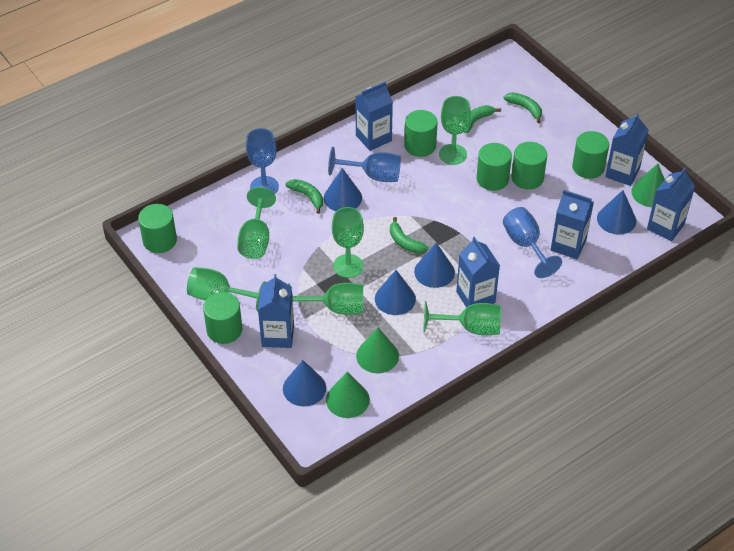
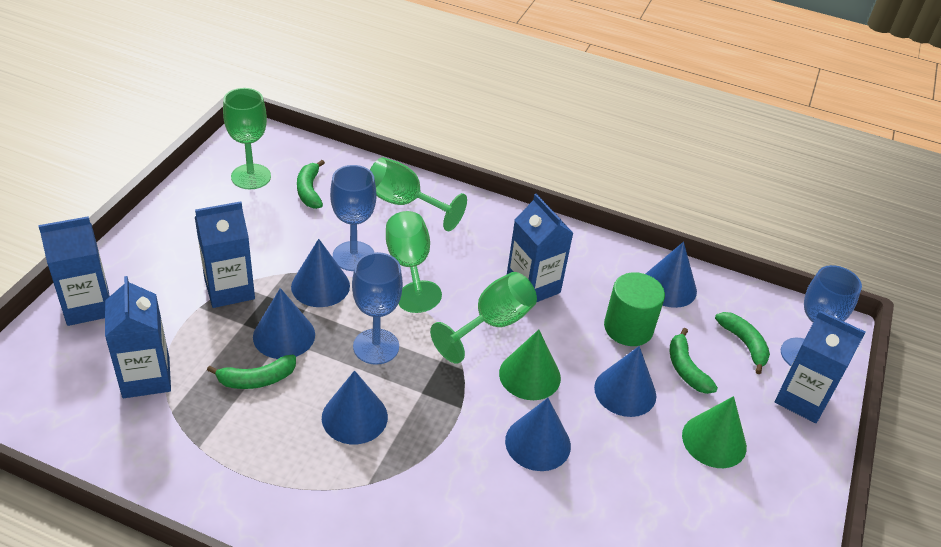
blue carton: [258,274,294,348] [355,82,393,151] [456,237,500,307] [551,190,594,259] [605,113,649,186] [647,168,695,241] = 6 -> [38,216,110,326] [105,276,171,398] [195,201,255,308] [507,194,573,302] [775,310,866,423] = 5
blue cone: [283,360,326,406] [324,168,362,211] [375,270,416,315] [414,242,455,288] [597,190,636,235] = 5 -> [253,288,315,359] [291,239,350,307] [322,370,388,444] [505,398,571,471] [594,346,656,417] [646,242,697,308] = 6
green cone: [326,371,370,418] [356,327,399,373] [631,163,665,207] = 3 -> [499,329,561,400] [682,396,747,468] = 2
green cylinder: [138,204,177,253] [203,292,242,344] [404,110,438,157] [477,143,512,191] [511,142,547,190] [572,131,609,179] = 6 -> [604,272,665,346] = 1
green goblet: [187,267,266,312] [237,187,276,259] [288,283,363,315] [332,207,364,278] [423,301,501,335] [439,96,471,165] = 6 -> [223,88,271,189] [370,157,467,231] [386,211,442,313] [430,272,537,364] = 4

